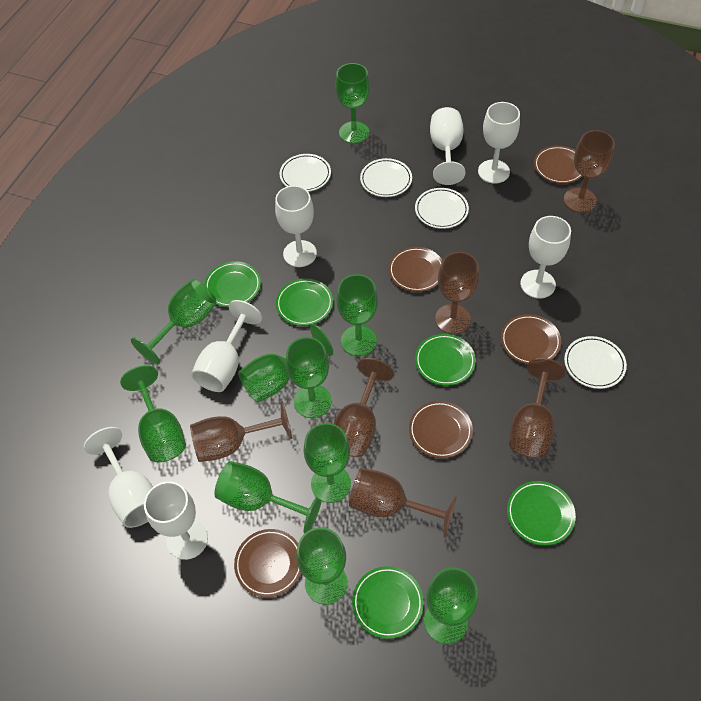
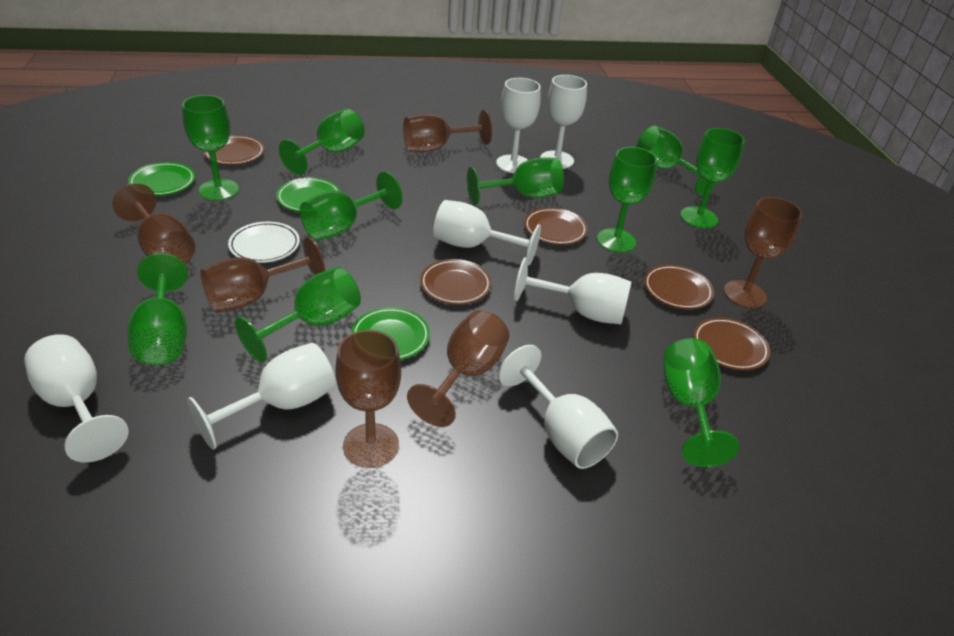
green plate: [204,261,261,307] [276,279,333,326] [352,566,424,639] [415,334,476,386] [507,481,576,546] = 5 -> [128,162,195,196] [276,178,340,212] [351,307,430,360] = 3
white plate: [280,154,331,192] [360,158,412,197] [415,188,469,229] [564,336,627,389] = 4 -> [228,222,300,263] = 1

